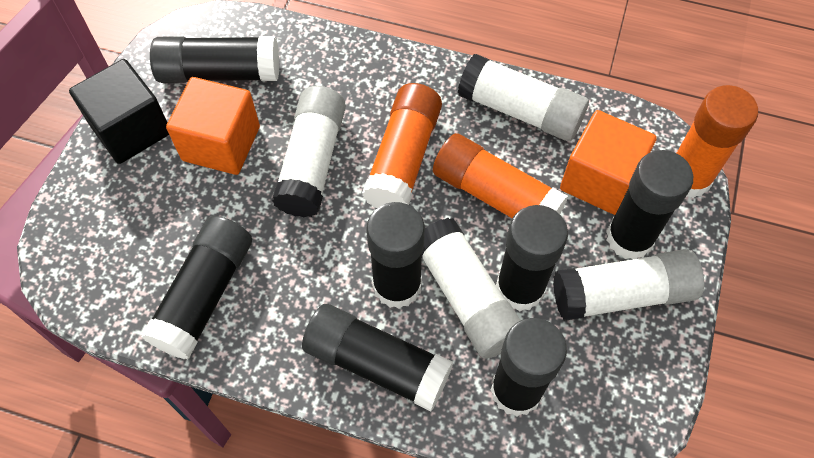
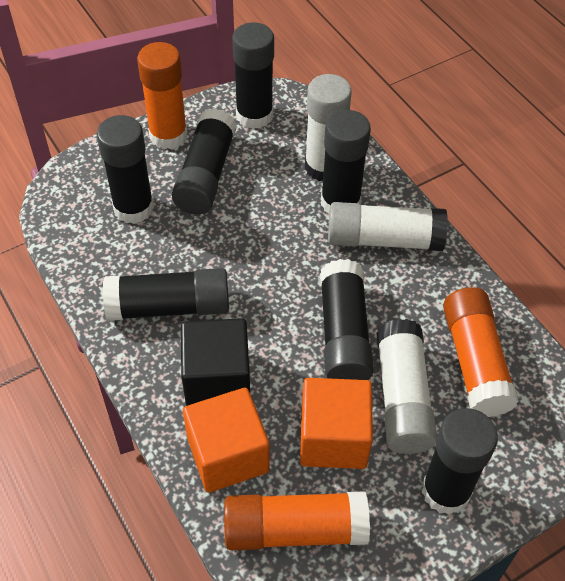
white glue stick: [272,86,346,217] [422,218,521,359] [458,54,589,141] [553,249,704,321] = 4 -> [305,74,351,181] [328,202,448,251] [376,319,437,454] = 3

